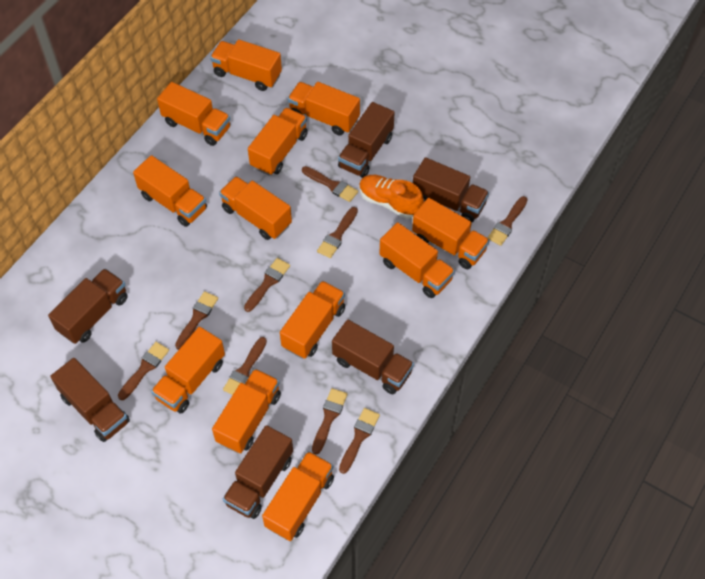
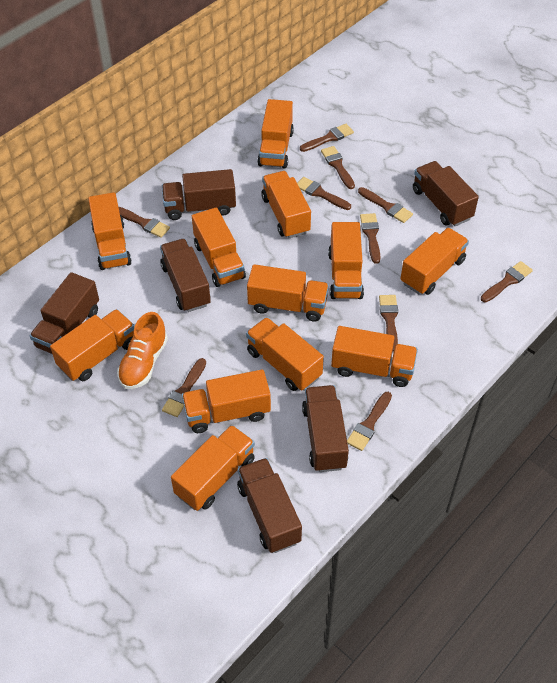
brown brush: [118,342,169,400] [175,291,218,350] [223,337,267,395] [244,258,290,312] [302,166,358,202] [312,388,347,454] [317,207,358,258] [339,408,380,474] [488,196,528,246] = 9 -> [119,207,170,238] [162,358,206,417] [297,177,351,210] [300,124,354,152] [321,146,355,189] [347,392,392,451] [358,187,413,223] [360,213,381,264] [379,295,398,352] [481,261,533,303] = 10

